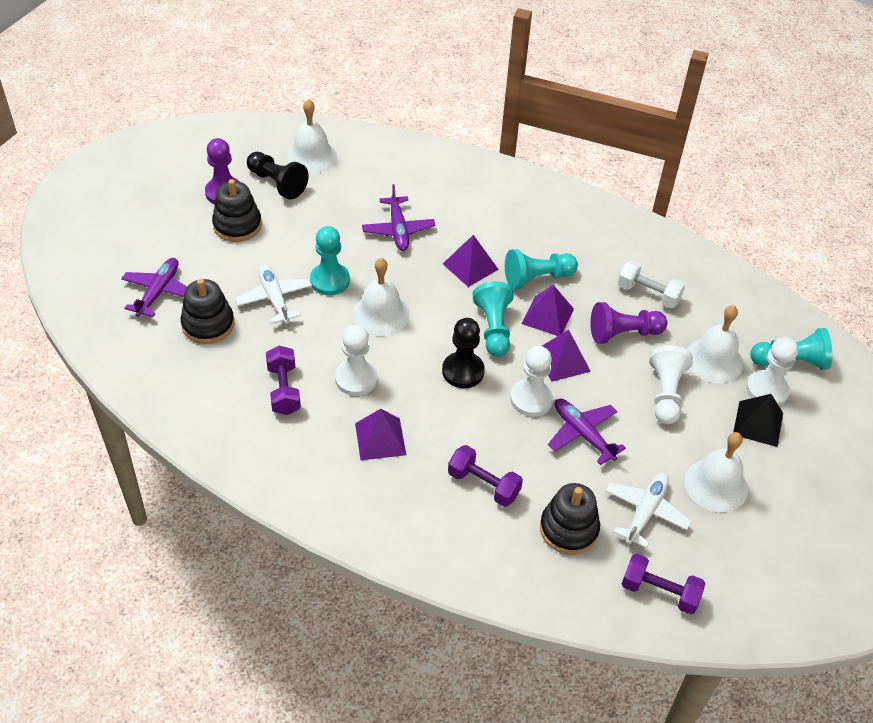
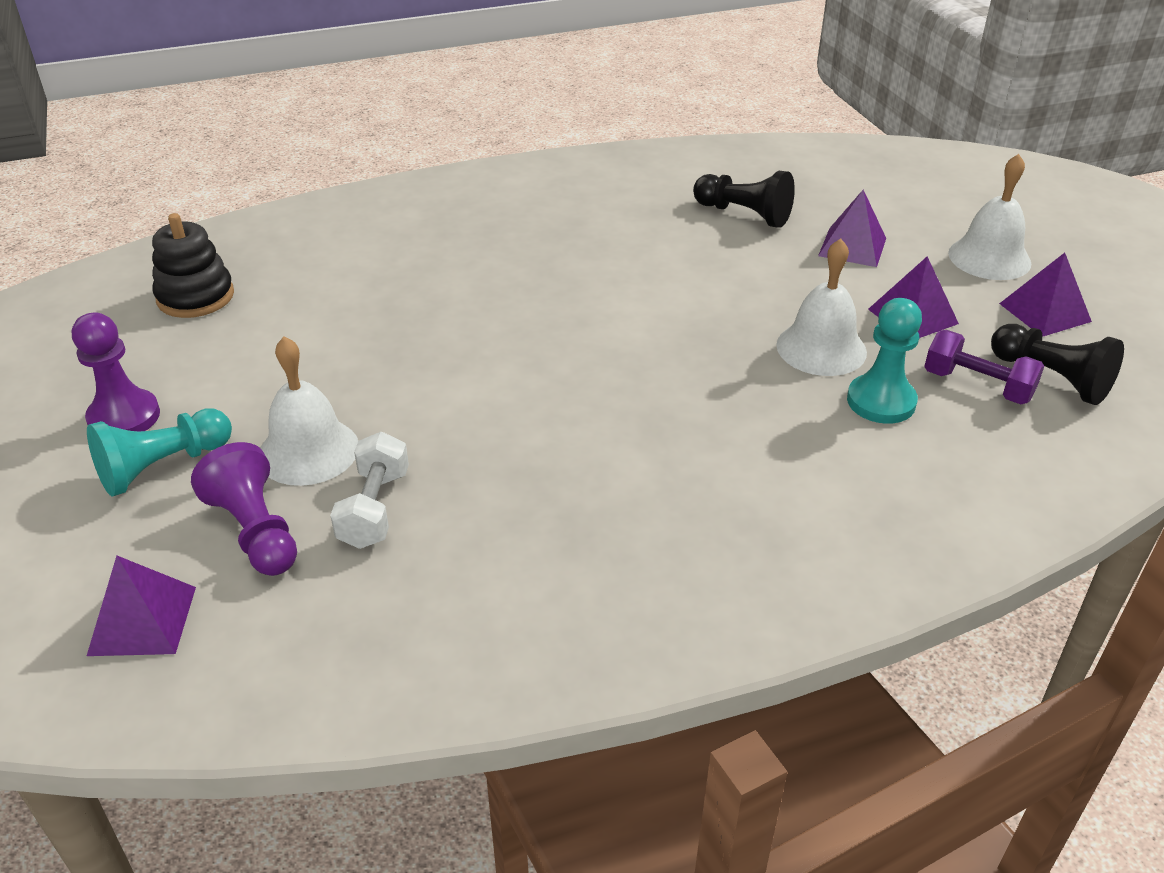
black pyramid: [733,394,783,447] = 1 -> none = 0
black stacking toy: [181,279,234,344] [212,179,262,242] [540,483,600,555] = 3 -> [152,213,234,318] = 1
purple dumbbell: [266,346,301,415] [448,445,523,507] [622,553,705,615] = 3 -> [924,330,1044,404] = 1
purple plane: [121,258,187,317] [362,184,435,251] [548,399,626,465] = 3 -> none = 0
turquoise pawn: [310,226,350,295] [473,281,514,357] [505,249,578,289] [750,328,832,370] = 4 -> [87,408,232,496] [847,298,922,424] = 2
white bell: [287,99,337,174] [353,258,410,336] [685,432,748,512] [687,305,743,383] = 4 -> [260,336,358,486] [776,238,867,376] [948,154,1031,280] = 3
white pawn: [335,325,378,396] [510,346,554,417] [649,345,693,424] [746,337,798,406] = 4 -> none = 0
white plane: [235,264,312,324] [606,473,691,548] = 2 -> none = 0

